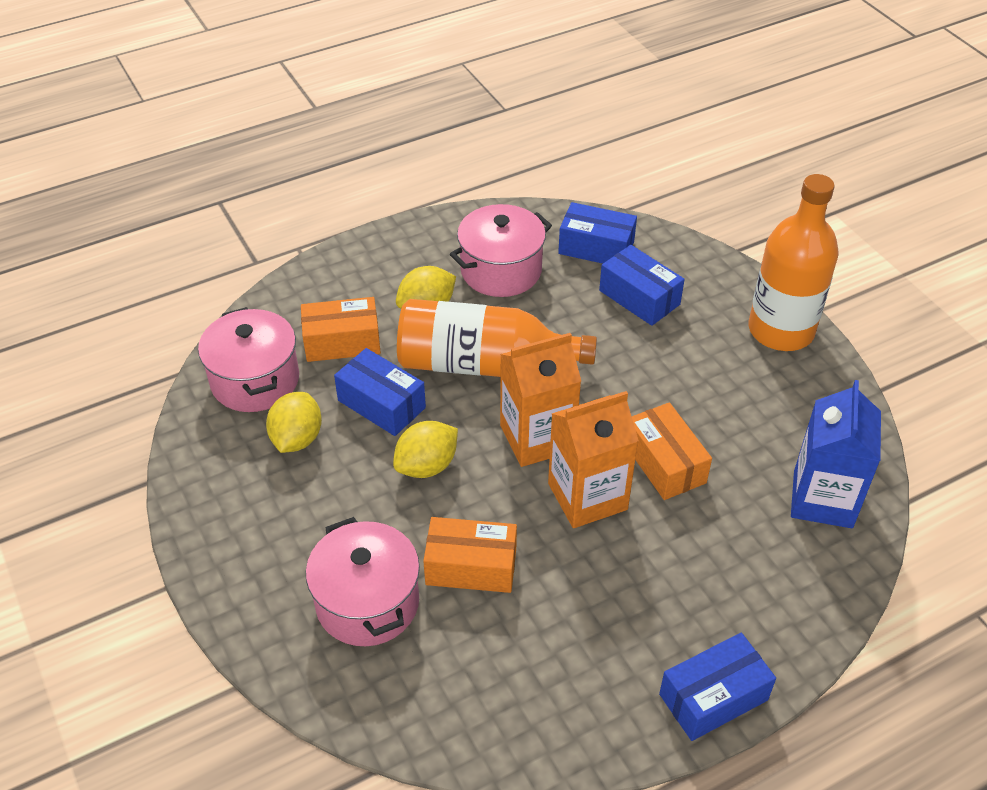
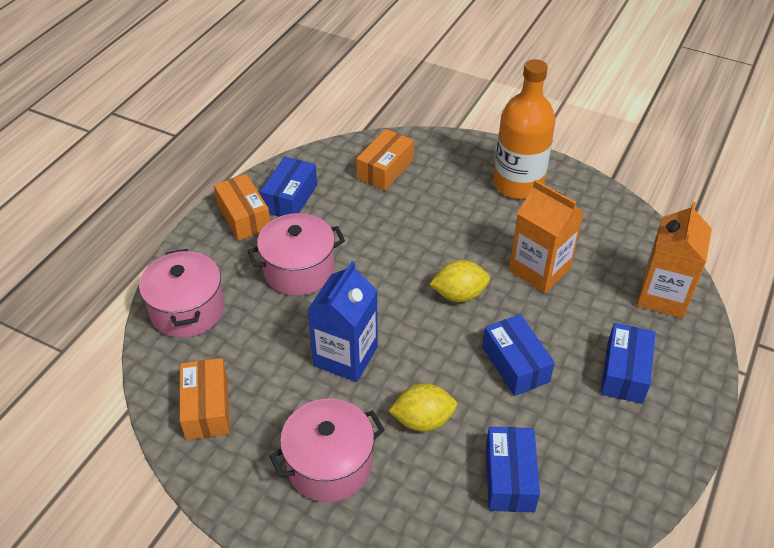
orange bottle: [397,299,597,377] [749,174,839,351] = 2 -> [494,59,555,199] = 1
yellow lemon: [266,392,322,453] [393,421,458,478] [396,266,456,309] = 3 -> [389,383,457,432] [430,260,490,302] = 2

